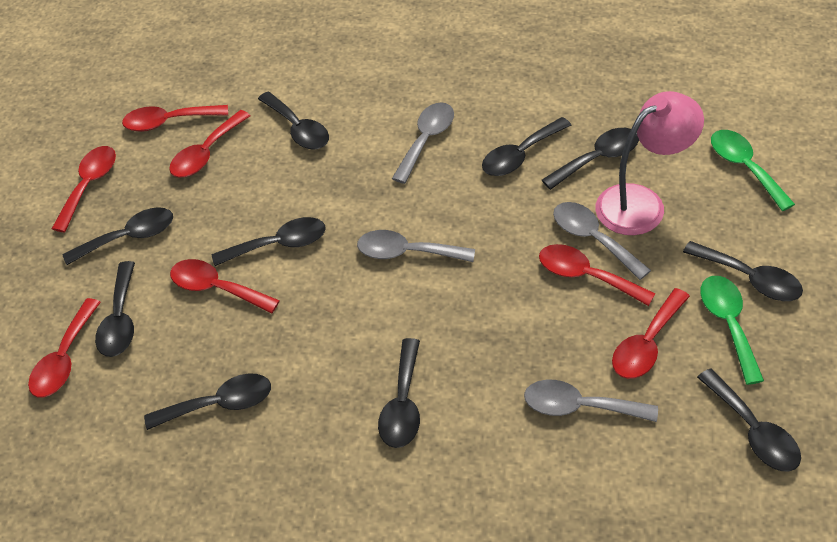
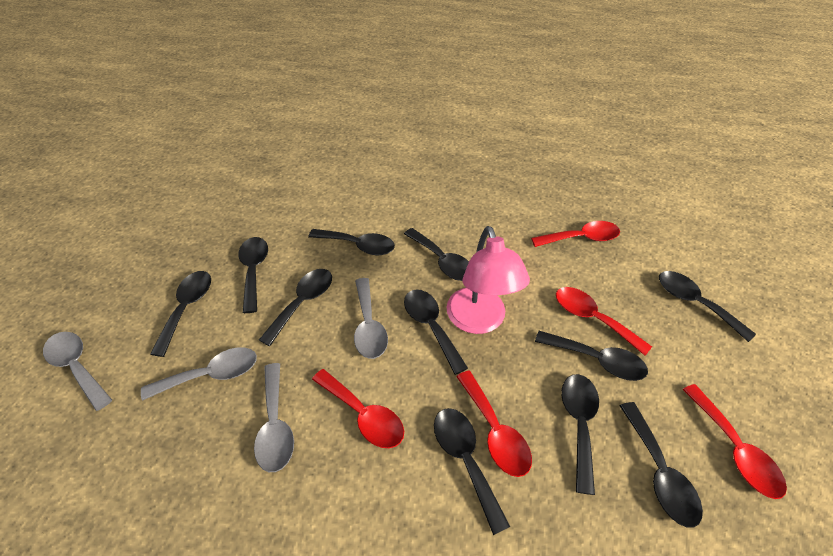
black spoon: [62,207,173,265] [95,261,135,357] [144,373,271,430] [212,217,325,266] [258,92,329,150] [378,338,420,448] [482,117,572,176] [542,128,639,190] [683,241,803,301] [697,368,801,472] = 10 -> [150,271,211,357] [238,237,268,313] [259,269,332,346] [308,229,395,255] [404,228,469,281] [404,290,468,375] [434,408,510,535] [535,331,648,381] [561,374,599,495] [620,402,703,528] [659,271,756,342] = 11
green spoon: [700,276,764,385] [711,130,795,211] = 2 -> none = 0
red spoon: [28,298,101,398] [52,146,116,232] [122,105,228,132] [169,110,251,177] [170,259,280,313] [539,244,656,306] [612,288,690,379] = 7 -> [312,369,404,448] [456,371,532,477] [531,221,620,247] [556,287,652,356] [683,384,787,499] = 5

